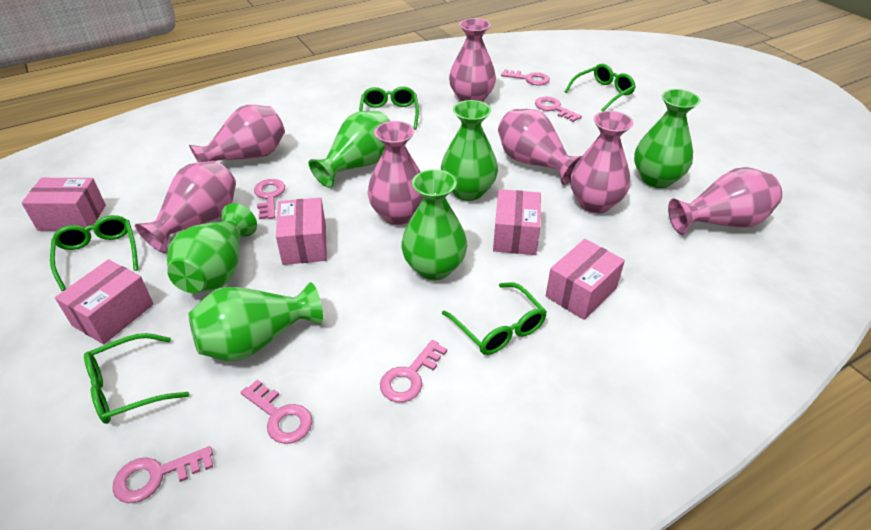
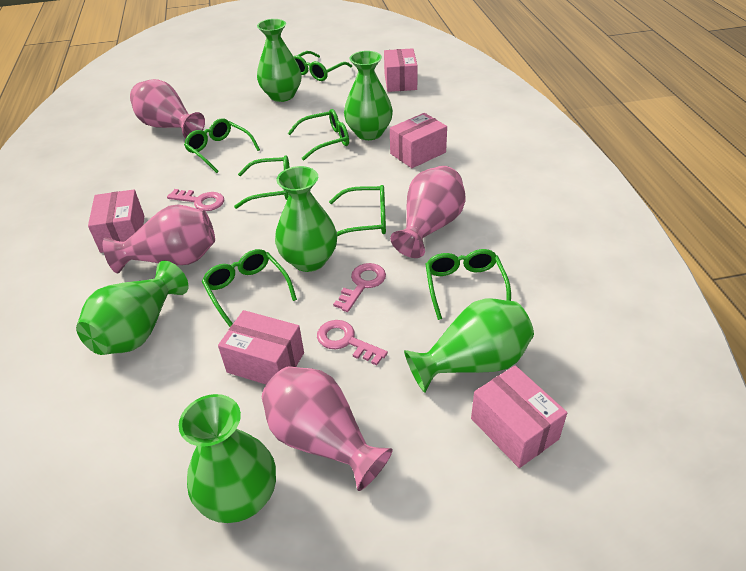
green glasses: [50,215,138,291] [84,333,189,424] [359,87,419,130] [442,282,547,355] [565,64,636,112] = 5 -> [184,119,260,173] [202,249,297,327] [234,155,290,209] [288,109,349,161] [294,51,352,81] [329,185,386,236] [425,249,511,320] = 7
pink key: [112,446,213,503] [241,379,312,444] [254,179,285,219] [380,340,447,403] [501,69,550,86] [535,97,582,122] = 6 -> [167,189,224,211] [317,320,388,366] [333,263,386,312] = 3
pink vase: [135,161,236,253] [189,105,285,162] [367,121,423,225] [449,18,496,102] [498,109,582,185] [570,111,634,213] [668,167,782,235] = 7 -> [103,204,215,274] [130,79,205,139] [262,366,393,491] [390,166,465,258] = 4

